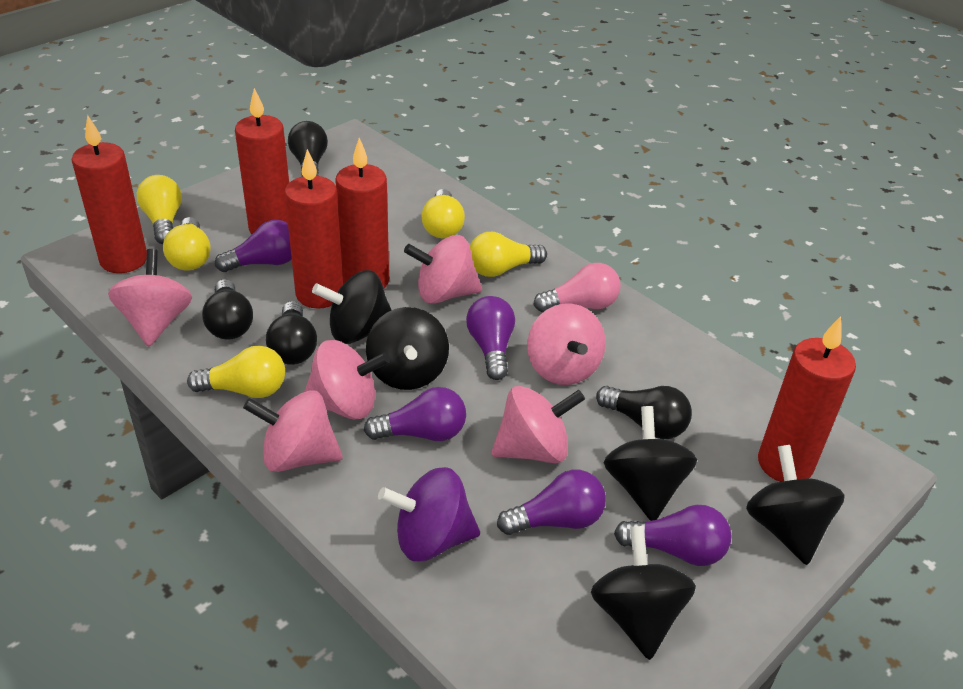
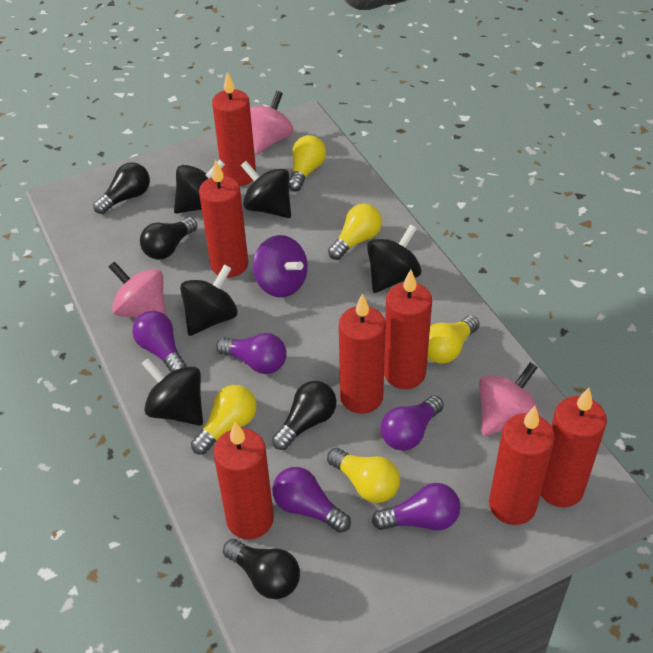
pink light bulb: [534,263,621,312] = 1 -> none = 0
pink spinning top: [108,249,192,347] [243,390,343,472] [304,340,390,420] [404,235,482,304] [491,386,585,463] [527,304,605,385] = 6 -> [109,261,166,318] [250,91,294,154] [479,362,540,436] = 3
red candle: [72,115,147,273] [235,88,289,234] [285,149,343,309] [335,138,389,288] [758,316,856,482] = 5 -> [199,160,248,278] [212,72,256,186] [213,422,274,539] [339,293,386,414] [384,269,432,389] [489,406,555,525] [541,388,607,507] = 7

